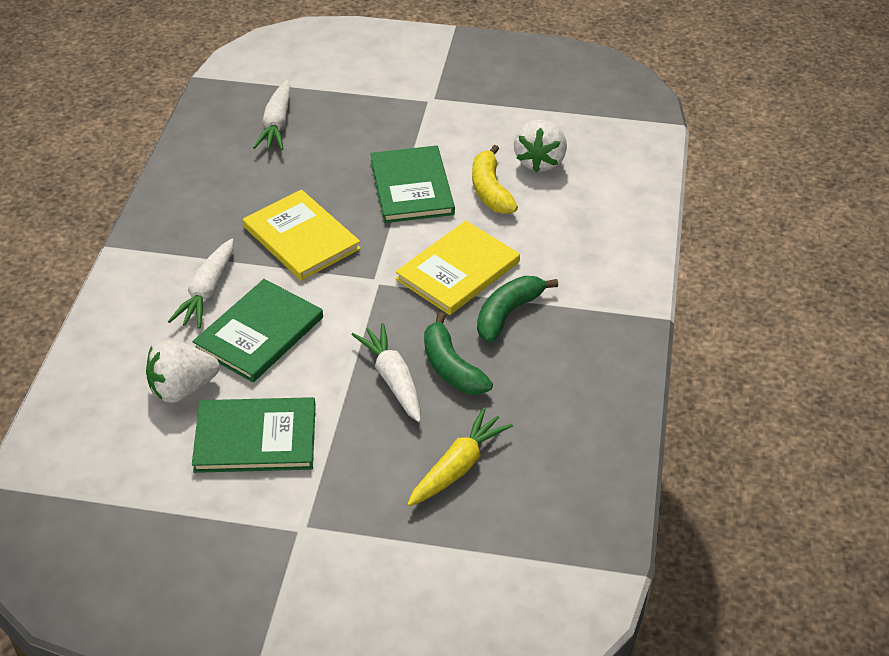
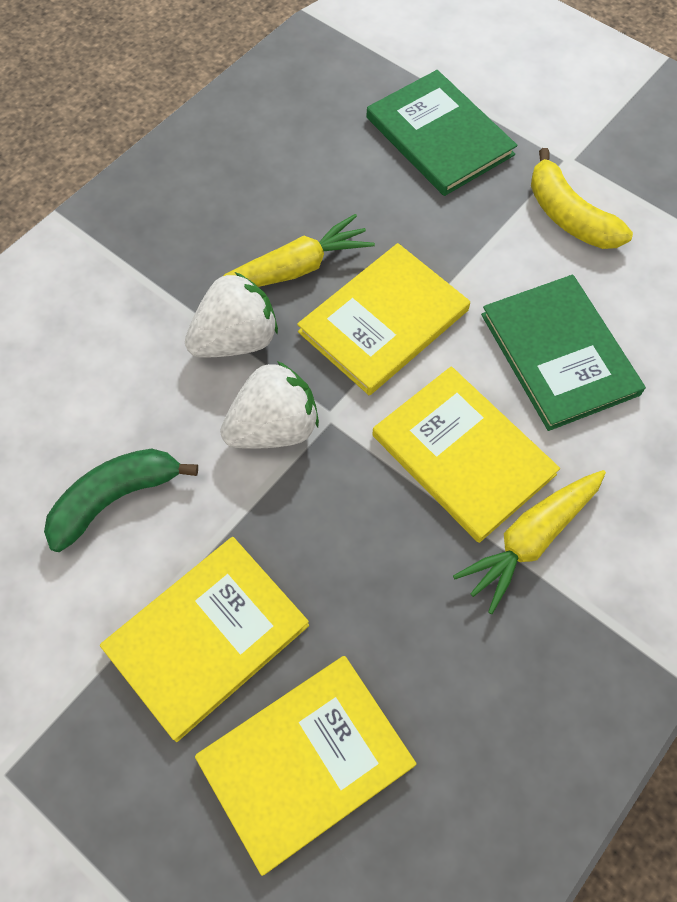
green banana: [424,312,493,395] [477,276,558,342] = 2 -> [44,449,198,552] = 1
green book: [192,279,323,382] [192,397,316,473] [370,145,455,223] = 3 -> [367,70,518,196] [481,275,646,431] = 2
white carrot: [168,239,234,329] [253,80,291,150] [351,323,421,422] = 3 -> none = 0
yellow book: [243,190,361,281] [395,221,520,315] = 2 -> [100,537,309,742] [195,656,417,876] [297,243,470,395] [372,366,560,543] = 4
yellow carrot: [407,408,513,506] = 1 -> [223,214,375,287] [453,470,606,614] = 2

